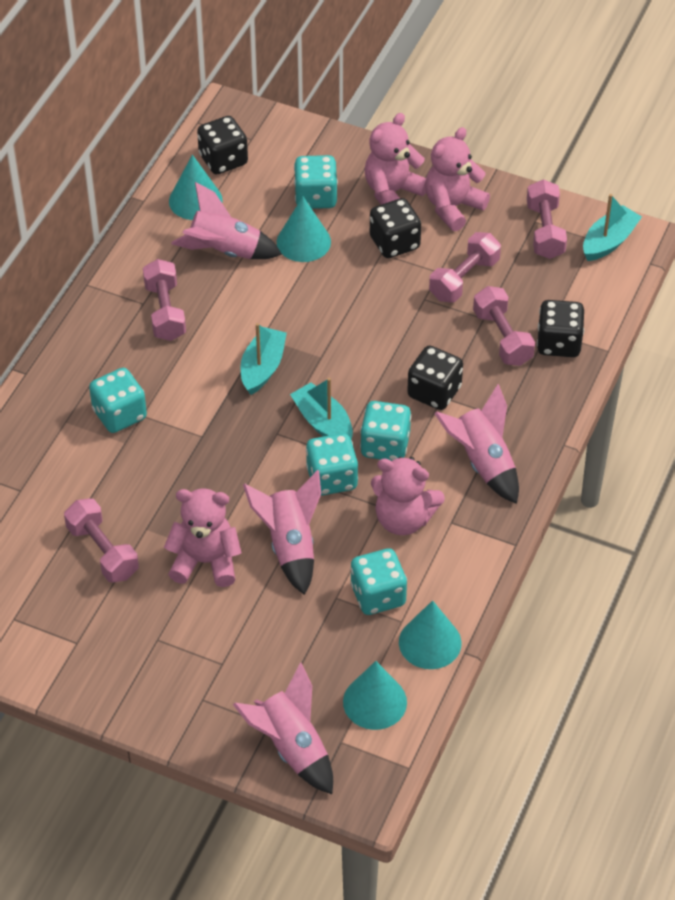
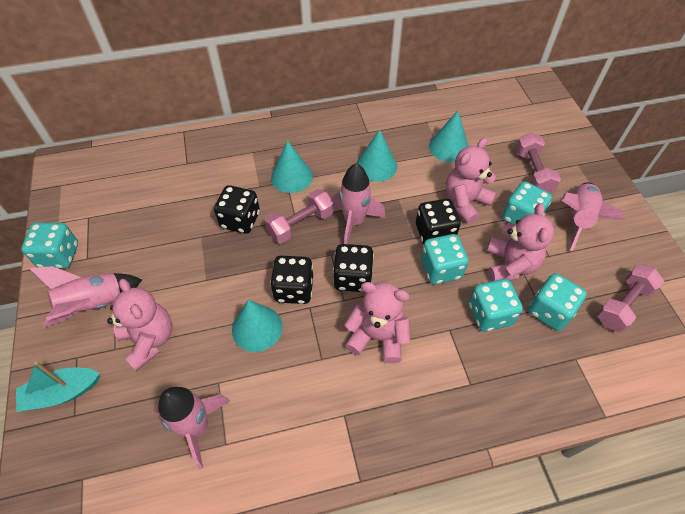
pink dumbbell: [64,498,139,583] [143,259,186,341] [429,232,501,302] [473,286,535,366] [527,179,567,259] = 5 -> [265,189,334,244] [515,132,561,193] [597,264,664,333] = 3
turquoise boat: [240,323,287,395] [290,378,353,440] [583,194,642,261] = 3 -> [16,361,100,412] = 1

